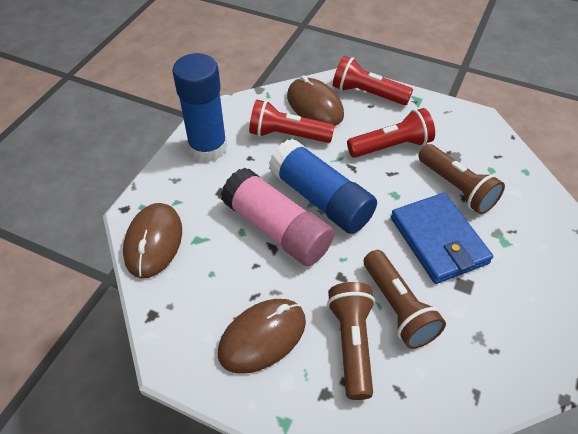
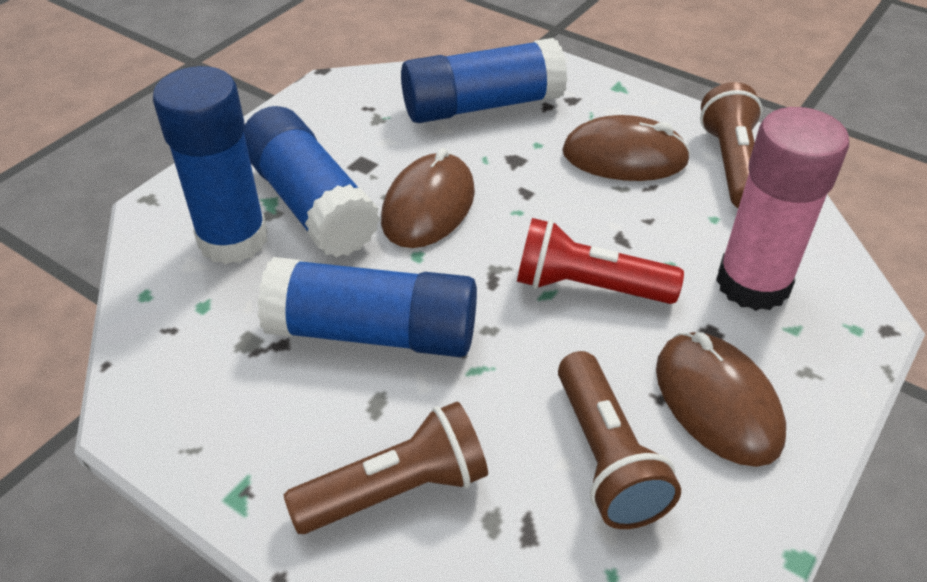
blue glue stick: [172,53,227,162] [269,139,377,234] = 2 -> [153,66,267,264] [244,106,380,257] [258,257,477,357] [401,38,567,123] = 4
blue wallet: [391,193,493,284] = 1 -> none = 0
red flashlight: [249,100,335,143] [333,56,413,105] [347,108,435,158] = 3 -> [517,218,684,304] = 1

